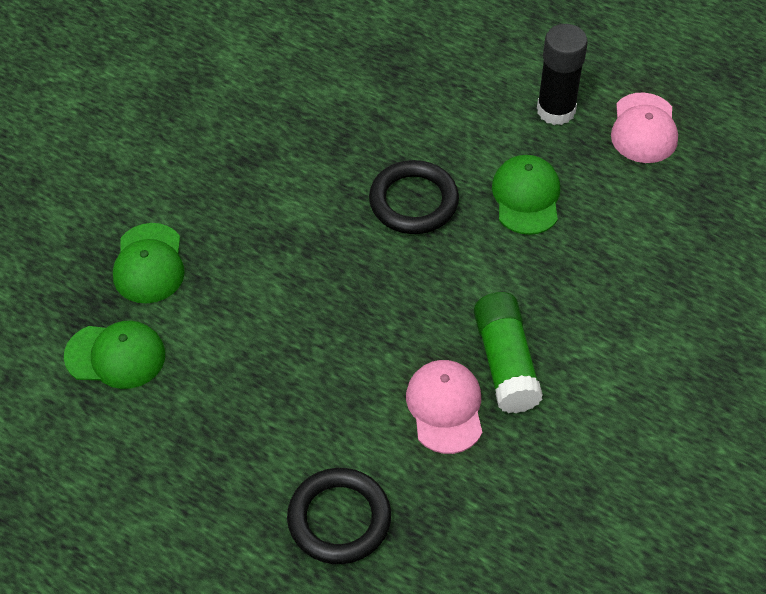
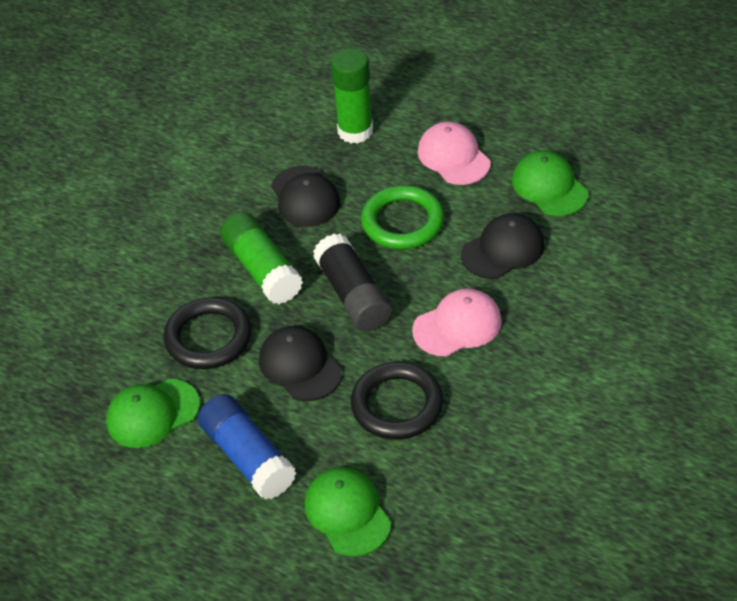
black cap: none = 0 -> [259,326,342,401] [271,165,340,226] [461,213,545,279] = 3
blue glue stick: none = 0 -> [198,394,296,500] = 1
green glue stick: [474,292,543,413] = 1 -> [220,212,303,304] [331,48,373,144] = 2
green ring: none = 0 -> [361,185,444,249] = 1

